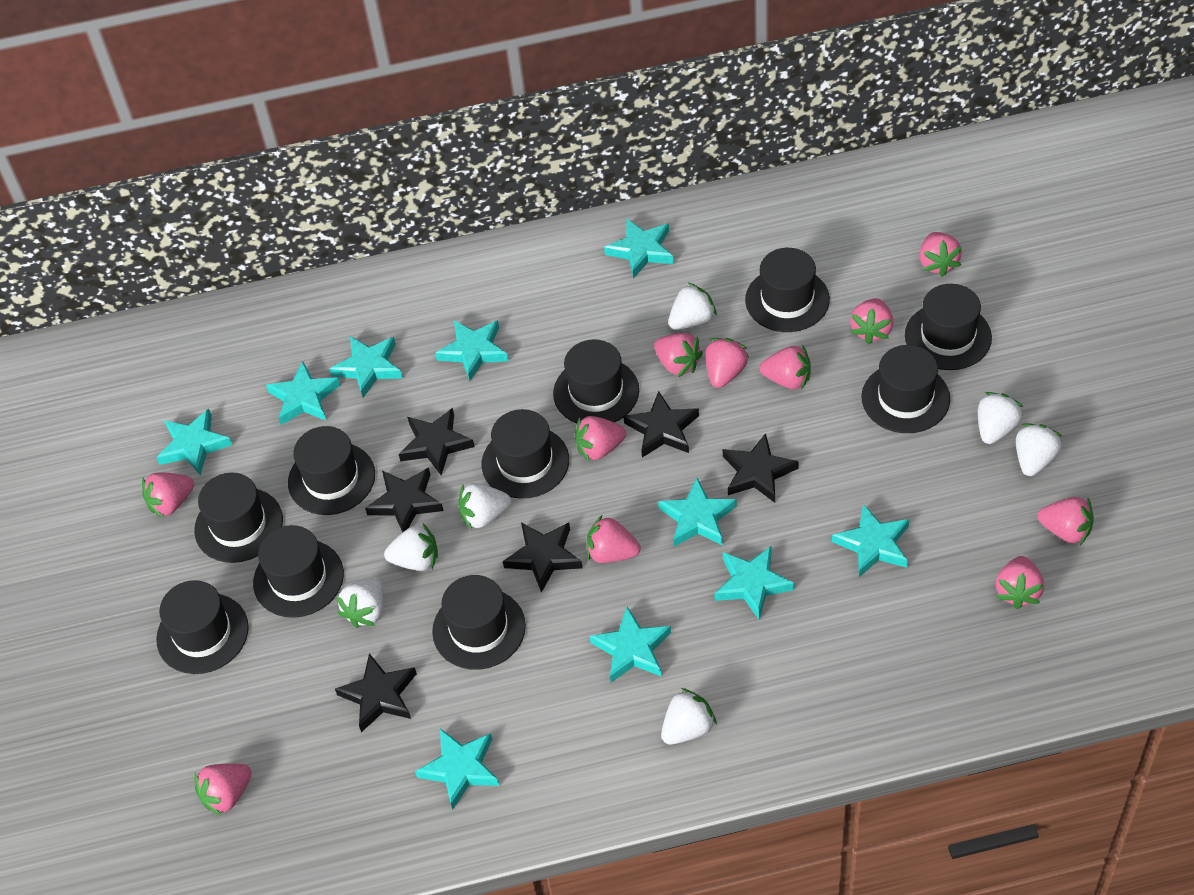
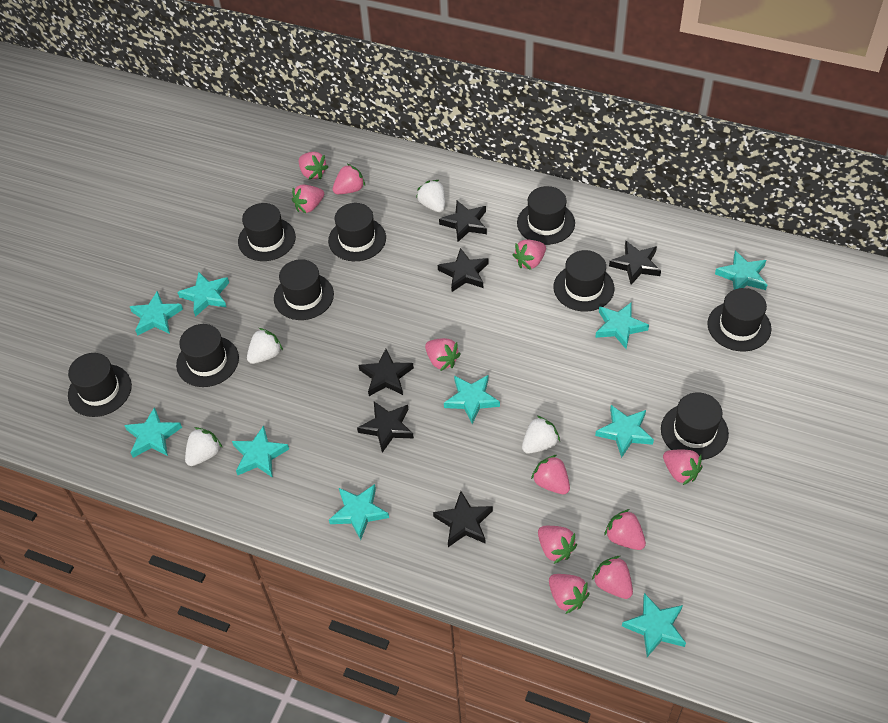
black hat: [156,580,249,674] [194,473,283,563] [253,525,344,618] [288,426,375,515] [432,575,526,670] [481,409,569,499] [553,339,639,423] [745,248,830,332] [861,345,950,433] [905,284,992,370] = 10 -> [68,353,132,417] [176,324,239,387] [238,203,296,261] [274,259,334,320] [328,203,386,261] [517,186,575,245] [554,250,615,312] [661,392,729,460] [707,288,771,351] = 9
white strawberry: [336,578,384,628] [384,523,438,571] [458,483,511,530] [661,688,717,745] [668,283,717,330] [978,392,1023,444] [1016,424,1062,476] = 7 -> [185,427,222,466] [247,328,283,364] [416,180,445,212] [522,416,560,454] = 4

